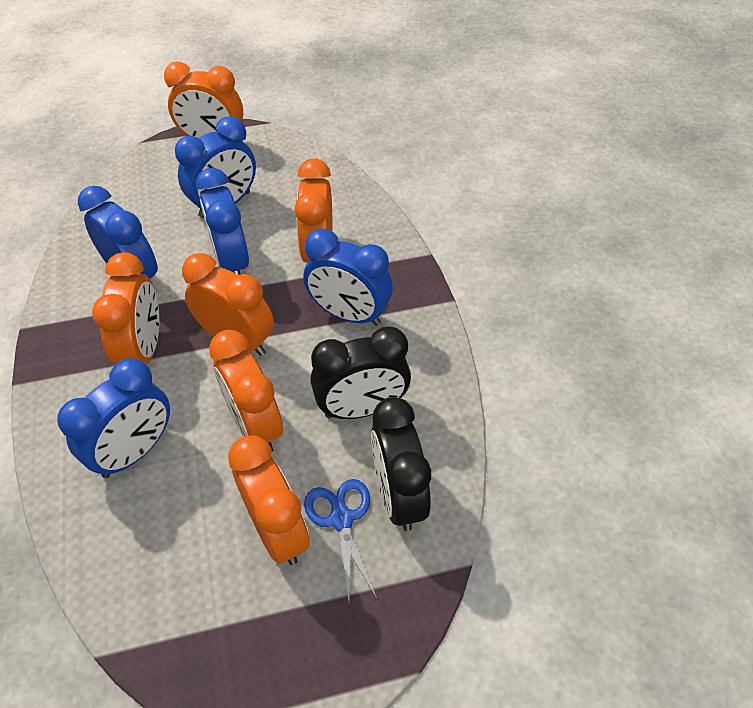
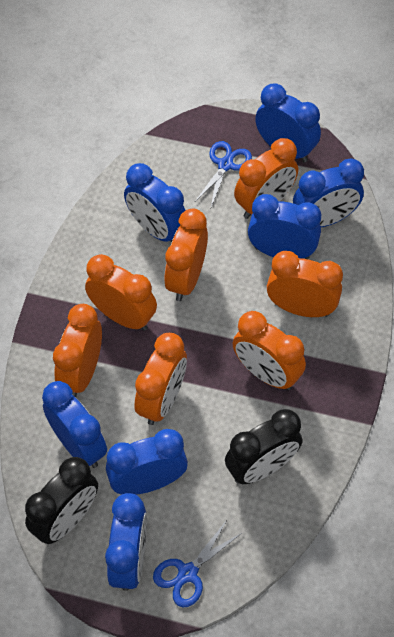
blue clock: [57,359,170,478] [78,186,158,278] [175,116,256,218] [196,168,249,275] [303,229,393,326] = 5 -> [42,381,107,468] [105,493,147,591] [106,429,188,495] [124,163,185,242] [248,194,321,259] [255,83,321,162] [293,158,364,227] = 7
blue scissors: [304,479,377,601] = 1 -> [153,520,243,607] [195,141,252,207] = 2
orange clock: [92,252,159,364] [164,62,243,138] [182,253,274,356] [209,330,283,452] [228,435,310,565] [295,158,333,263] = 6 -> [53,304,102,397] [85,254,157,331] [135,333,187,425] [164,209,208,301] [233,311,306,390] [234,138,298,219] [267,251,343,317] = 7

